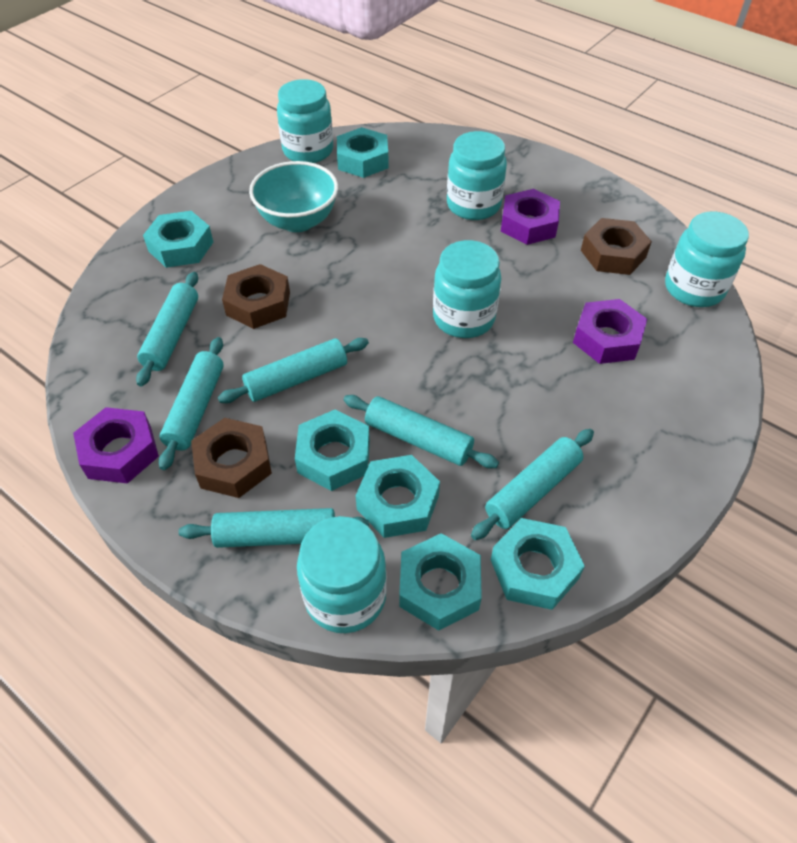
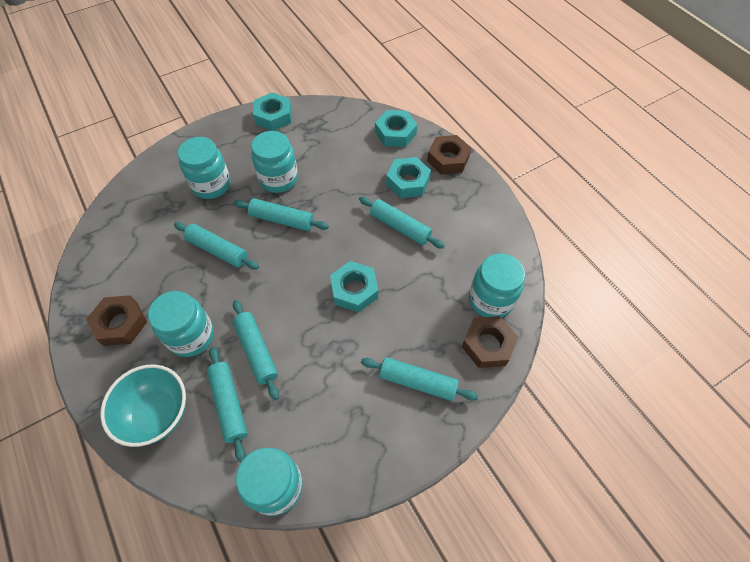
purple nut: [73,407,159,484] [501,189,560,245] [573,299,647,364] = 3 -> none = 0
turquoise nut: [143,211,213,268] [295,409,370,491] [337,127,389,178] [356,455,440,538] [399,533,482,631] [491,518,585,610] = 6 -> [253,92,292,131] [330,261,378,312] [375,110,417,147] [386,157,431,198] = 4

